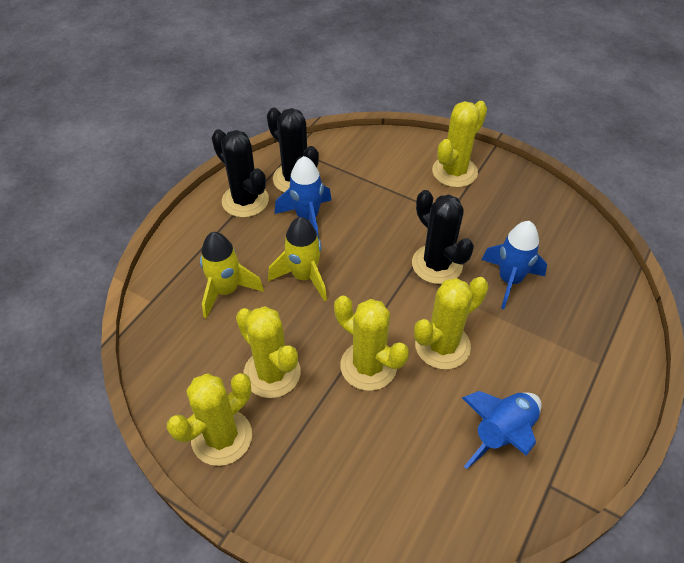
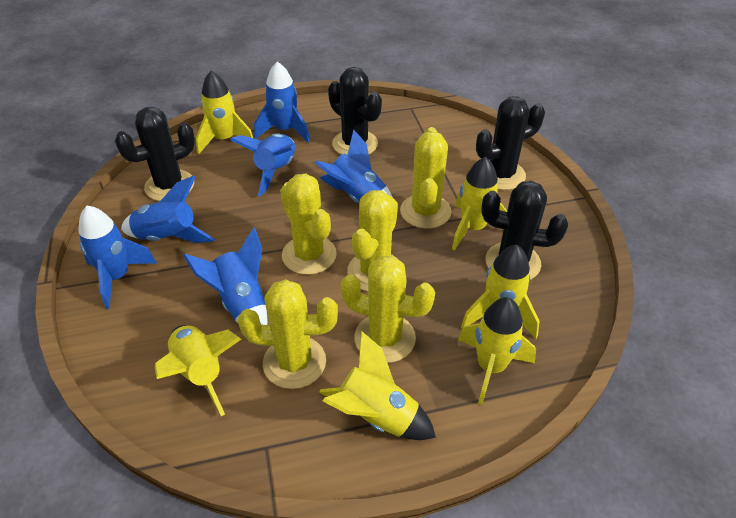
black cactus: [212,129,269,218] [267,108,319,192] [412,190,474,284] = 3 -> [115,107,195,201] [328,67,382,155] [476,96,545,190] [481,181,568,280] = 4
blue rocket: [275,156,332,239] [462,391,541,469] [481,221,547,309] = 3 -> [78,206,157,309] [121,175,215,243] [183,227,267,325] [231,133,296,196] [254,62,310,143] [314,130,392,203] = 6
yellow rocket: [200,232,264,318] [268,217,327,301] = 2 -> [155,325,241,416] [196,70,253,154] [319,331,436,440] [452,157,507,250] [458,297,536,405] [461,245,539,339] = 6

